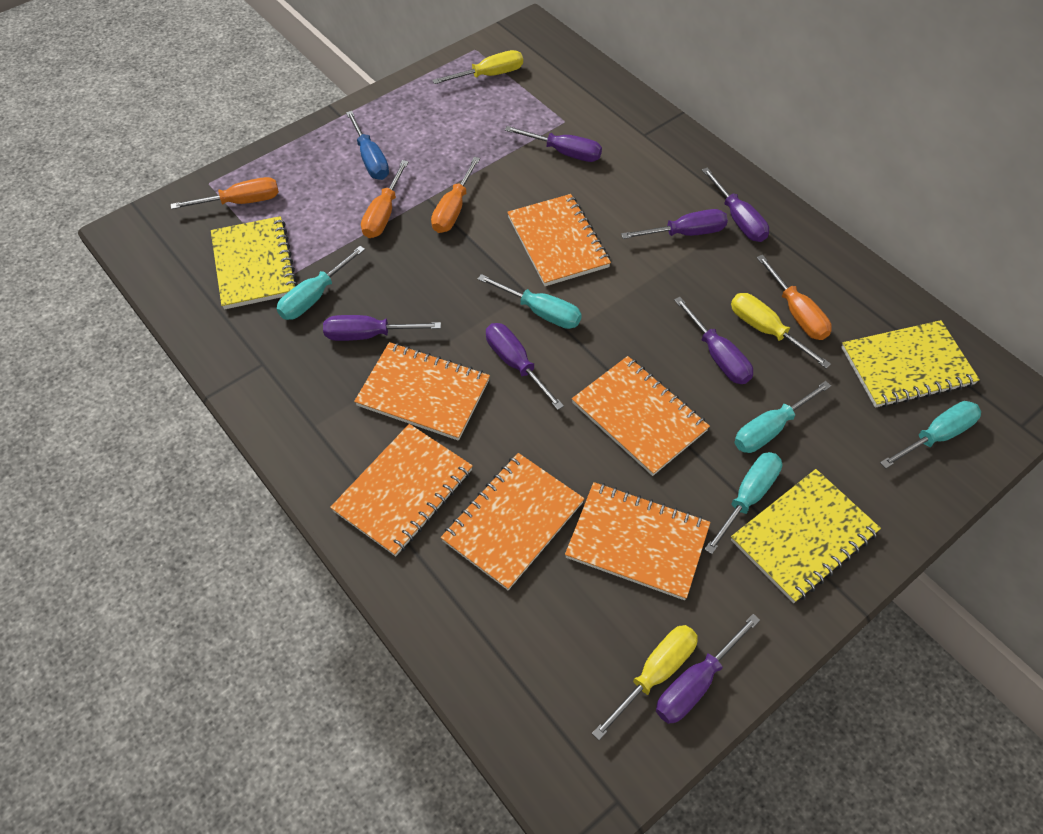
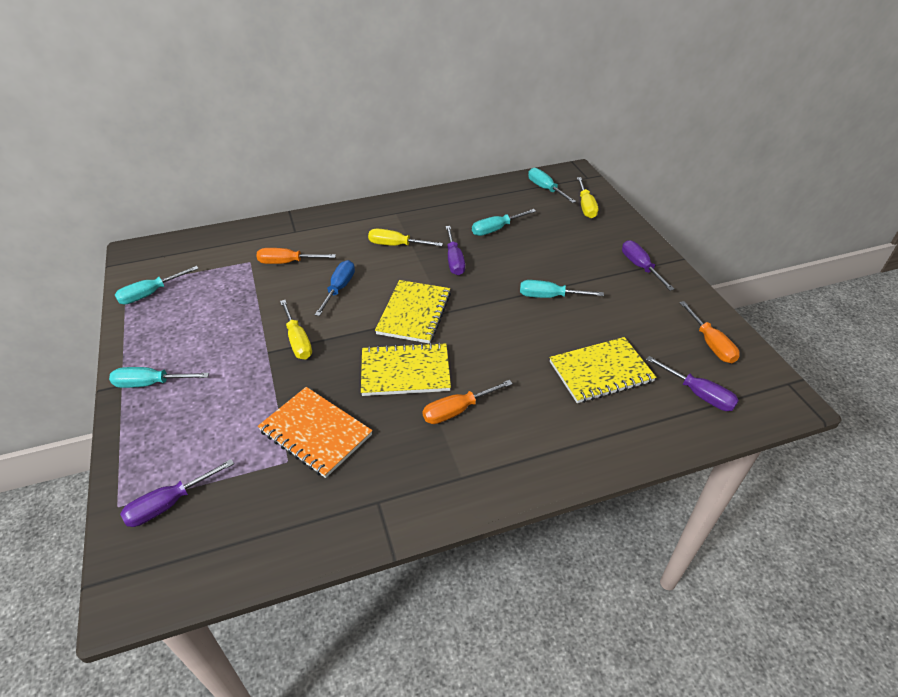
orange notebook: [330,424,473,556] [354,342,490,441] [441,453,584,590] [507,194,611,286] [565,482,710,600] [572,356,710,476] = 6 -> [258,387,373,478] = 1
orange screwdriver: [171,177,279,209] [361,160,408,238] [431,157,480,233] [757,255,832,340] = 4 -> [257,248,336,264] [423,380,513,424] [679,301,740,363] = 3
purple screwdriver: [323,315,441,341] [486,323,564,410] [505,126,602,162] [621,209,728,239] [656,614,760,724] [674,297,753,384] [702,168,769,242] = 7 -> [120,459,234,527] [446,226,465,275] [622,240,674,291] [646,356,739,411] = 4

